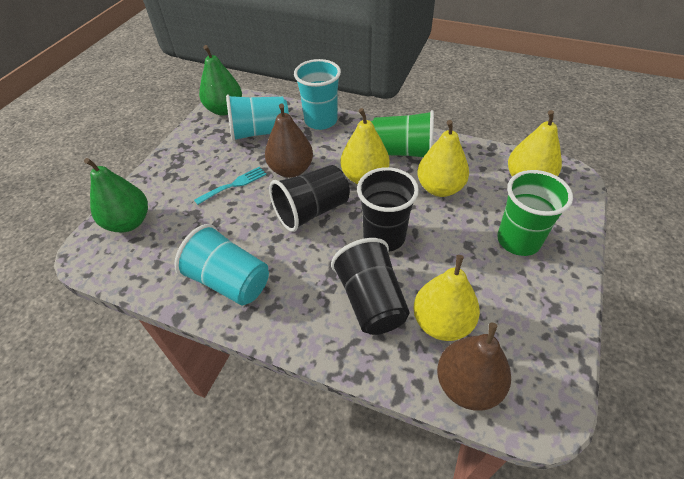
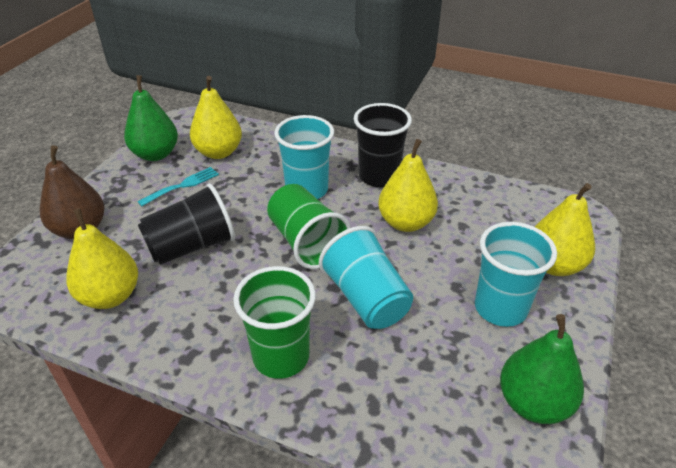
black cup: [269,165,350,232] [331,238,410,335] [357,167,419,252] = 3 -> [138,183,235,265] [354,103,412,187] = 2
brown pear: [265,103,313,178] [437,322,511,410] = 2 -> [40,145,105,239] = 1

